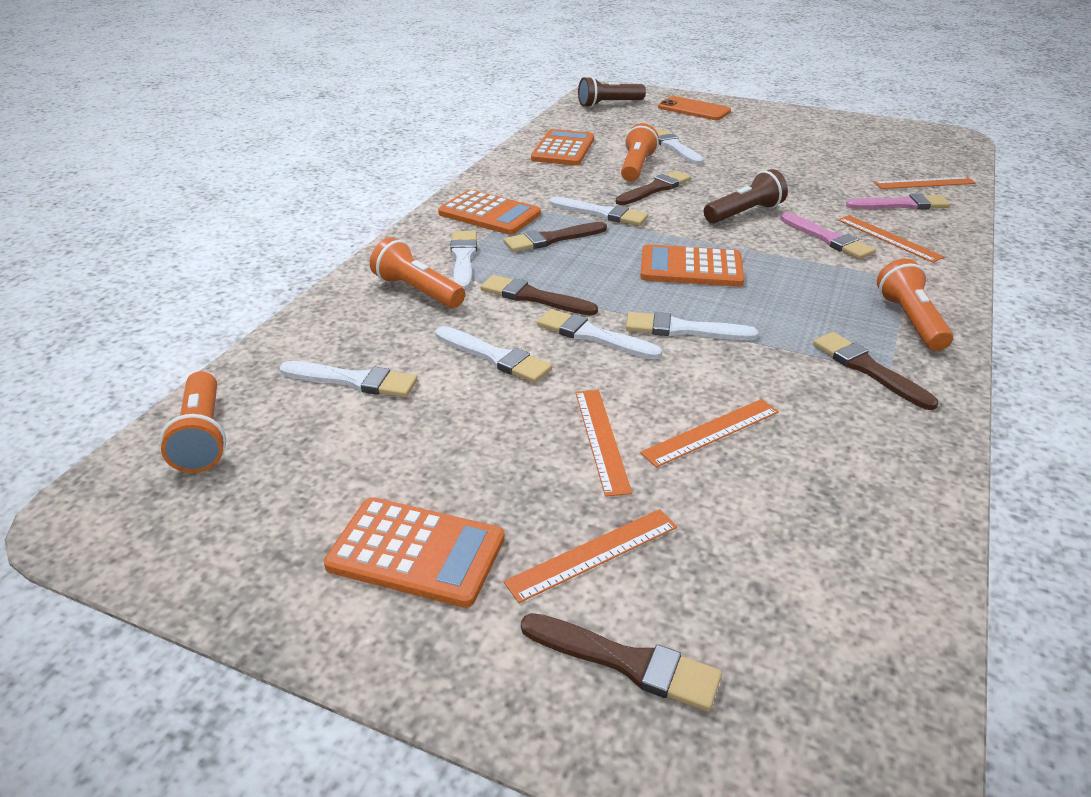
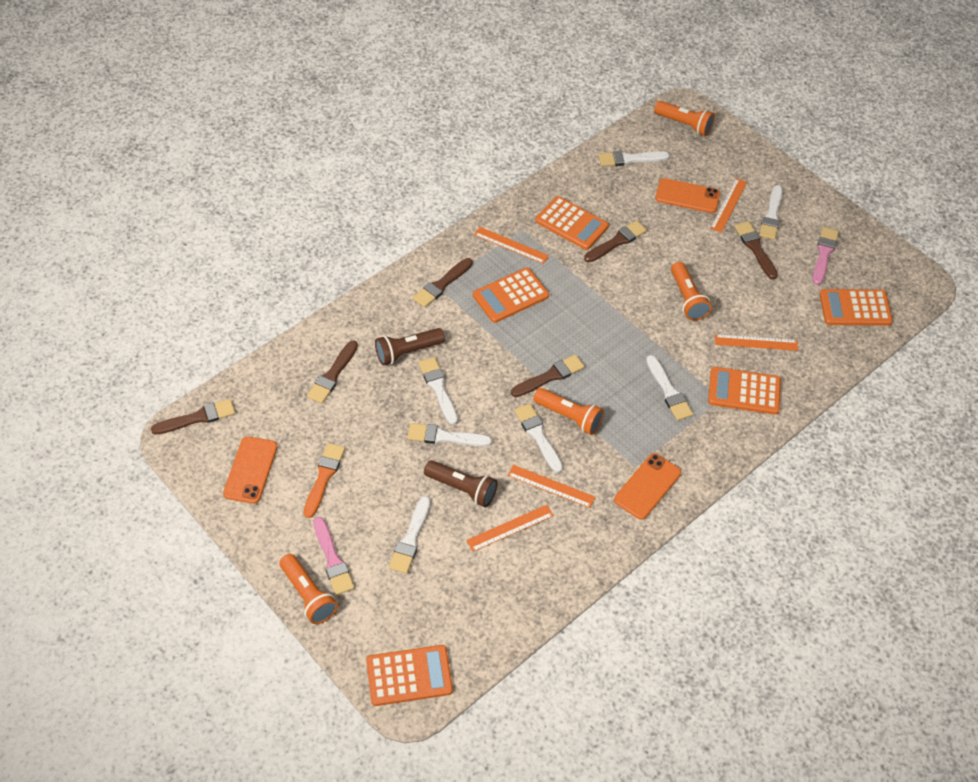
brown brush: [481,275,598,315] [504,222,607,252] [521,613,722,712] [616,170,691,205] [813,332,938,410] = 5 -> [151,399,235,435] [307,340,358,404] [413,258,473,308] [511,354,585,397] [584,220,647,262] [734,221,778,279] = 6
orange brush: none = 0 -> [304,443,345,518] = 1
orange calculator: [324,497,505,608] [438,190,541,235] [531,129,594,166] [640,244,744,287] = 4 -> [366,645,453,706] [473,267,549,323] [536,196,609,250] [708,367,781,415] [820,289,893,326] = 5
orange phone: [658,96,731,120] = 1 -> [223,436,277,504] [614,453,681,520] [655,178,720,213] = 3

